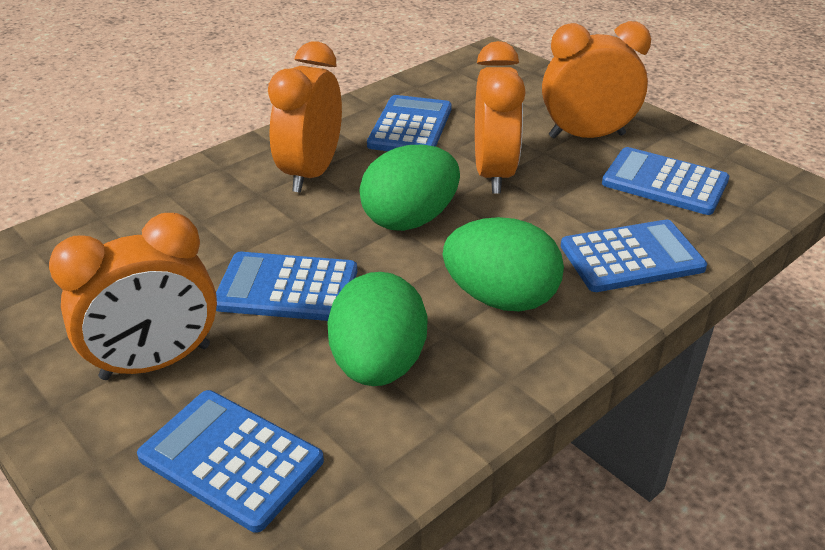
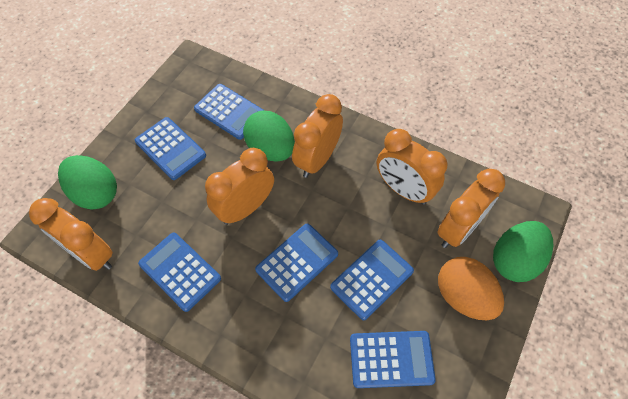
blue calculator: [137,390,324,533] [216,252,357,321] [367,95,452,151] [561,220,707,292] [602,147,729,215] = 5 -> [135,117,206,180] [138,232,221,312] [194,84,265,140] [255,224,338,302] [330,240,414,320] [350,331,436,388] = 6
orange clock: [49,213,217,380] [268,42,342,193] [475,41,526,194] [542,21,651,138] = 4 -> [29,198,113,271] [205,148,274,225] [292,94,343,178] [377,129,448,205] [437,169,505,248] = 5
orange egg: none = 0 -> [438,257,504,320] = 1

